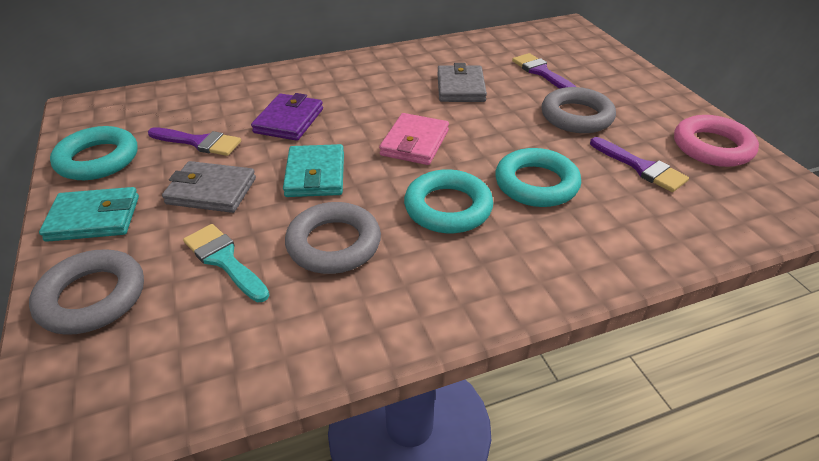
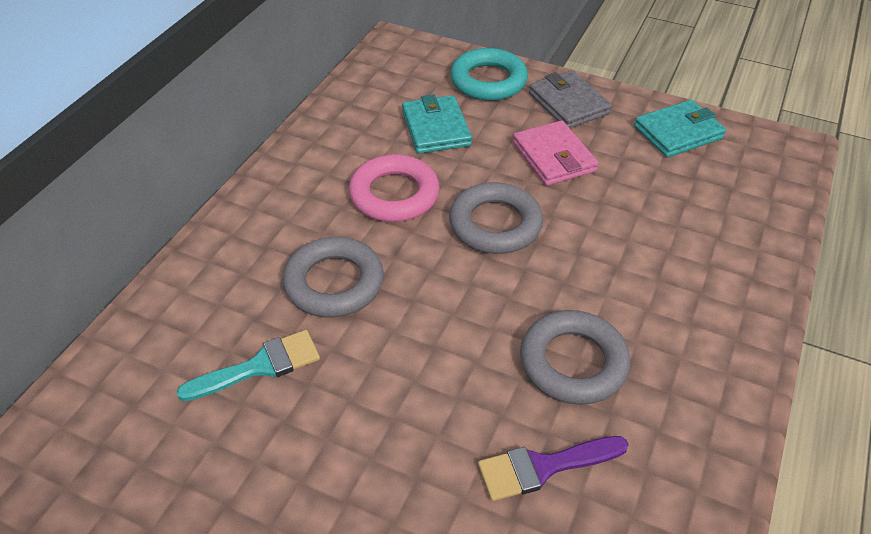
grey wallet: [162,161,256,213] [437,63,487,102] = 2 -> [529,70,612,128] = 1
purple brush: [148,127,241,156] [512,53,576,88] [590,137,689,192] = 3 -> [478,436,629,501] = 1
purple wallet: [251,93,323,141] = 1 -> none = 0
turquoise ring: [50,126,137,180] [404,169,493,233] [495,148,581,207] = 3 -> [450,48,528,101] = 1

